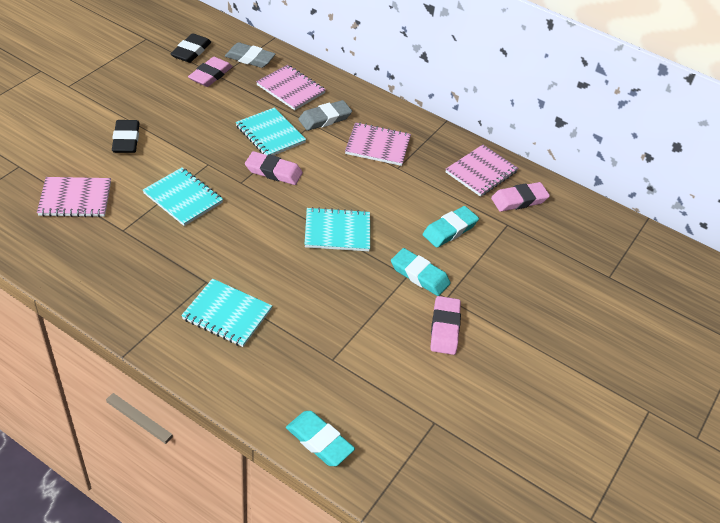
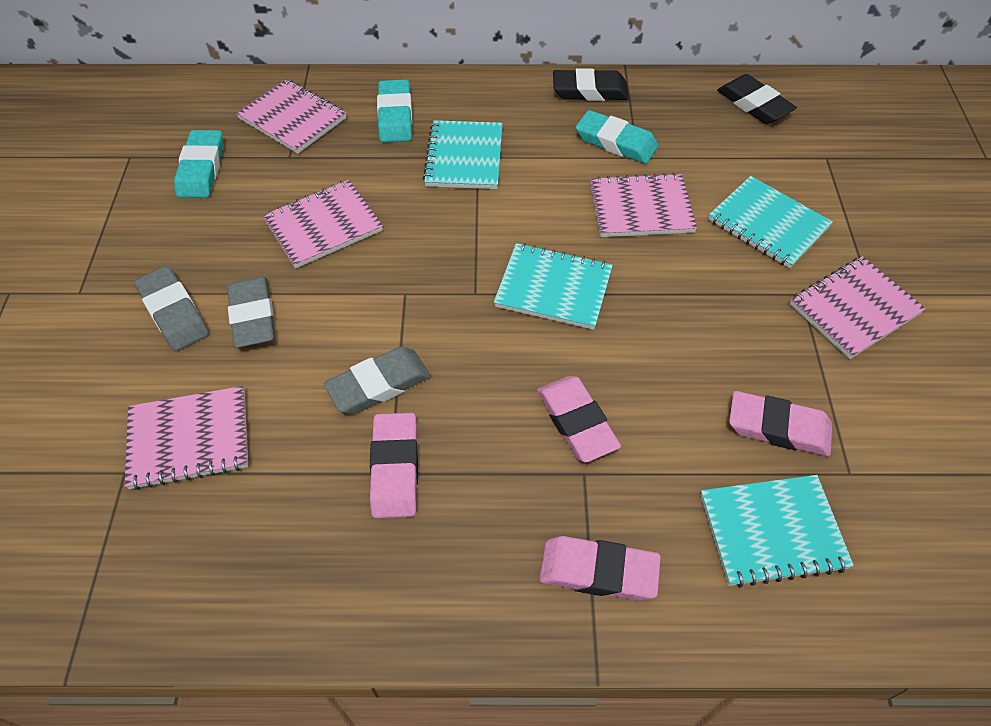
grey eraser: [225,42,275,68] [298,100,352,131] = 2 -> [134,266,209,351] [227,277,276,348] [324,346,431,414] = 3
pink notebook: [37,177,111,217] [256,65,326,110] [345,122,411,166] [446,145,518,197] = 4 -> [124,386,248,490] [236,79,346,154] [262,180,383,268] [590,173,697,237] [790,256,926,359] = 5

